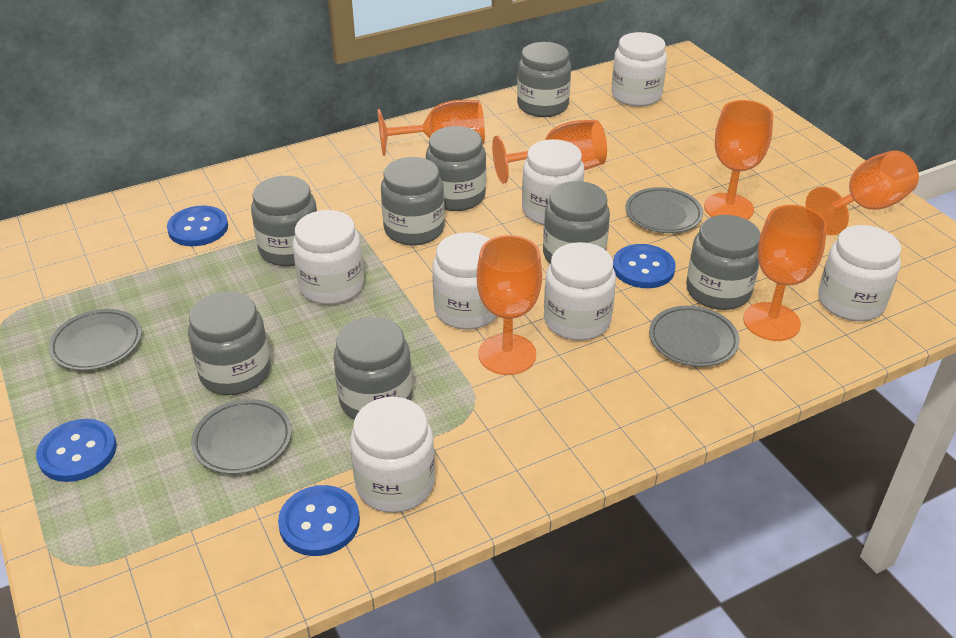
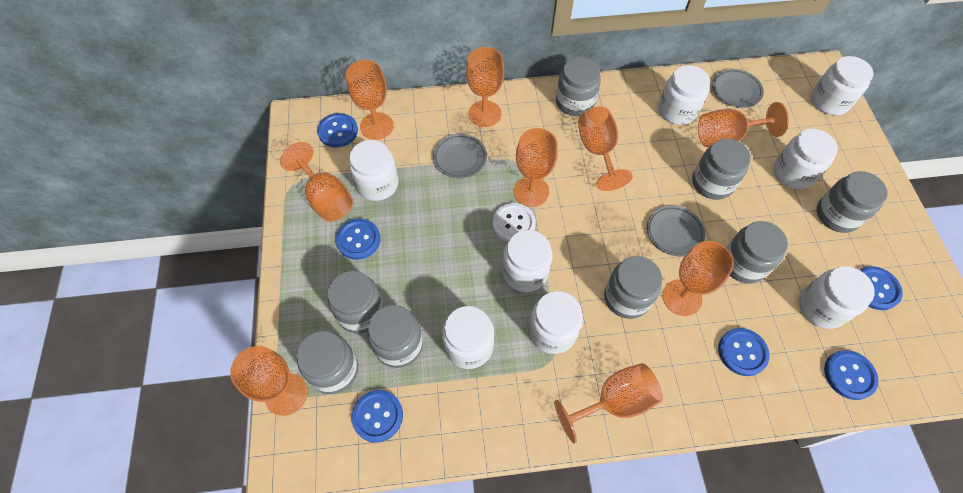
blue button: [36,419,117,482] [167,206,228,246] [278,485,360,556] [613,244,676,288] = 4 -> [317,113,358,147] [336,219,381,260] [352,390,403,443] [718,328,770,376] [824,350,879,400] [860,266,903,310] = 6
grey plate: [49,309,142,371] [191,399,292,474] [625,187,703,233] [649,306,739,367] = 4 -> [433,134,487,178] [647,206,705,256] [712,69,764,108] = 3
orange goblet: [378,100,485,156] [477,235,542,375] [492,120,607,184] [704,100,773,220] [743,205,827,341] [805,151,919,235] = 6 -> [230,346,307,416] [280,142,354,222] [346,60,394,140] [466,47,504,127] [514,128,558,207] [554,363,663,444] [578,107,632,191] [662,241,734,316] [698,102,789,147] = 9
white button: none = 0 -> [493,203,536,242] = 1
white jar: [293,210,364,305] [350,397,435,513] [433,232,497,329] [522,139,584,225] [544,242,616,341] [611,32,667,107] [818,225,901,321] = 7 -> [349,140,399,201] [442,306,494,369] [503,230,553,292] [529,291,583,354] [658,65,710,125] [773,129,838,190] [799,266,875,329] [811,56,873,115] = 8

